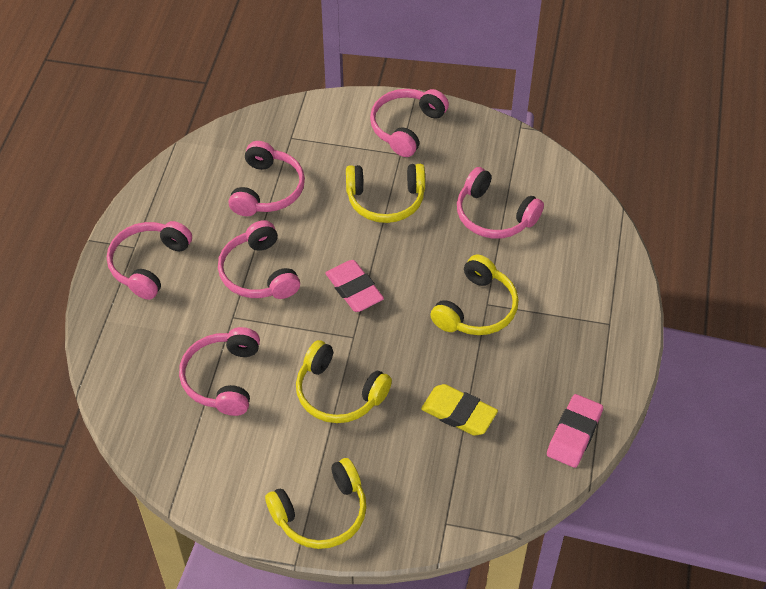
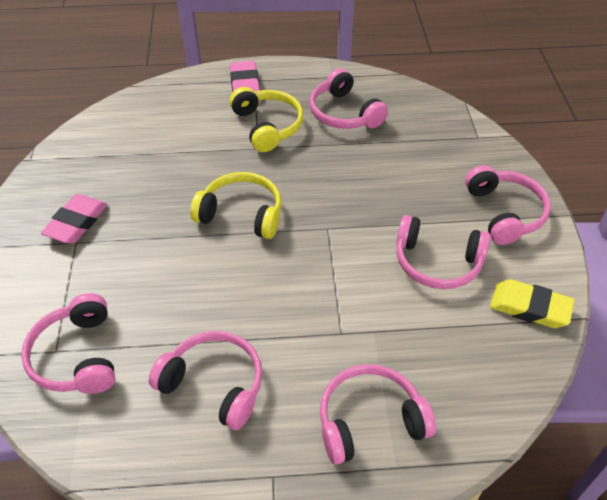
yellow headphones: [265,458,367,549] [296,340,392,423] [346,164,425,223] [430,255,519,335] = 4 -> [190,172,282,239] [229,87,303,152] = 2

